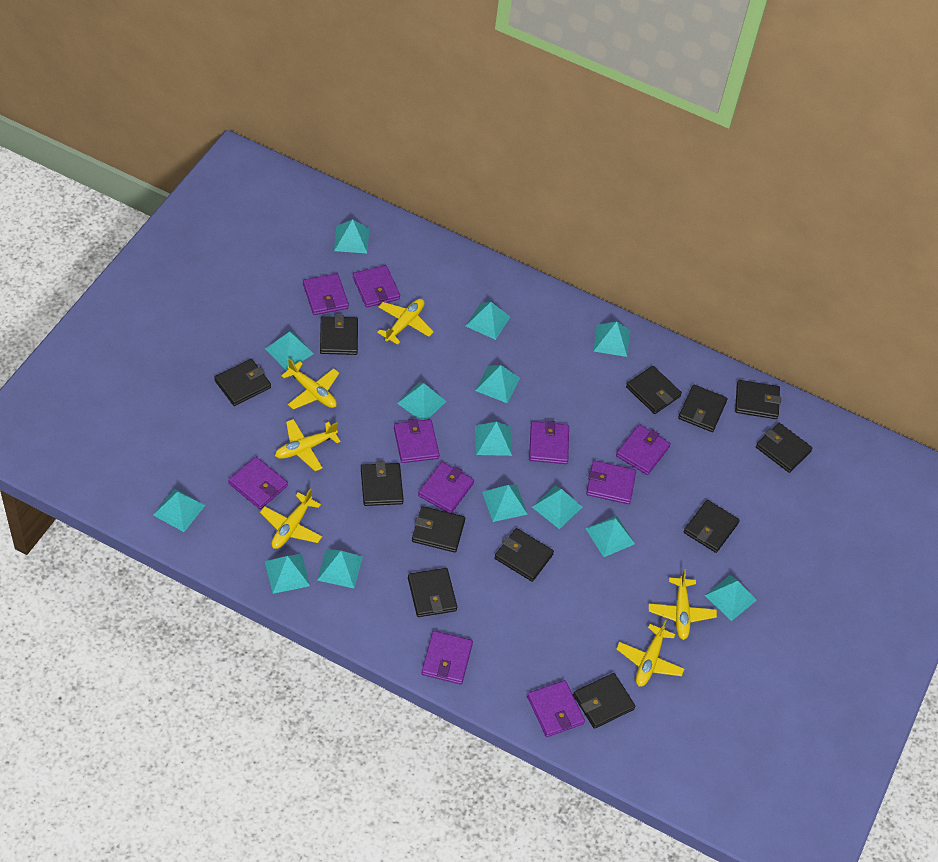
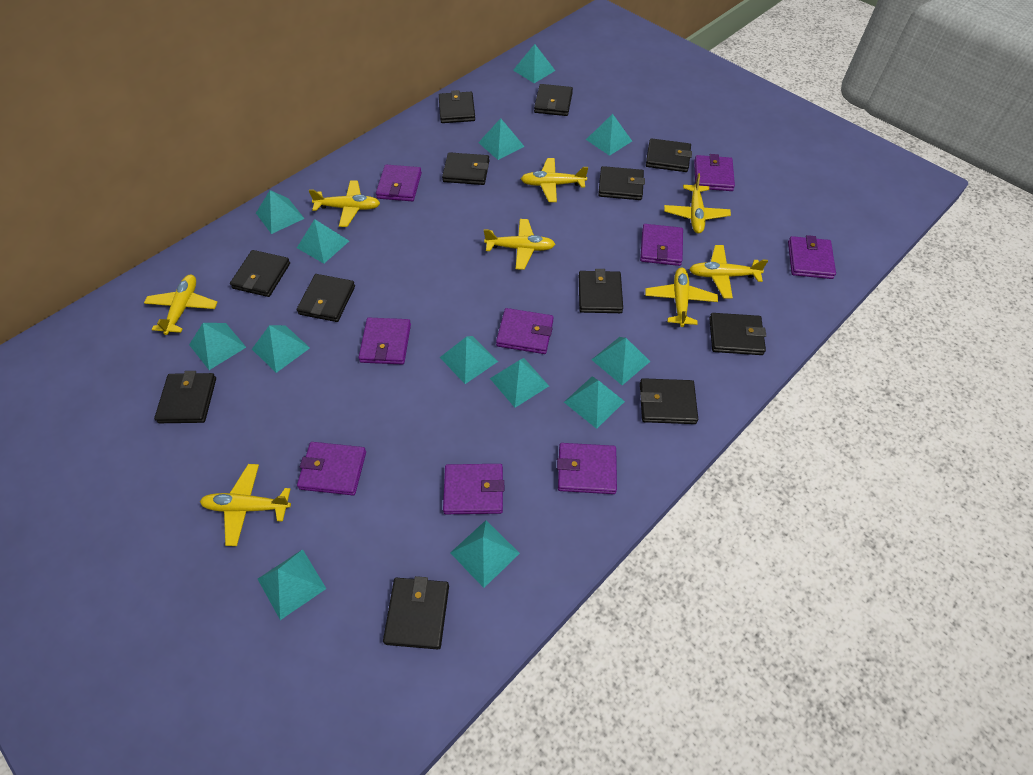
purple wallet: [228,457,288,509] [303,273,349,315] [353,265,400,307] [394,419,439,463] [418,462,474,513] [421,631,473,684] [527,680,585,737] [529,420,569,464] [586,461,636,504] [616,424,671,475] = 10 -> [297,442,366,495] [358,318,411,365] [376,165,422,201] [443,464,504,514] [496,308,554,354] [557,443,617,494] [640,224,683,266] [694,154,735,191] [788,235,836,279] = 9
turquoise pyramid: [153,488,205,532] [265,332,314,371] [265,554,310,594] [317,549,363,588] [334,219,369,253] [397,382,446,420] [466,302,510,340] [475,365,520,403] [475,422,512,456] [482,484,528,522] [532,486,582,529] [585,516,635,557] [594,321,630,357] [705,575,757,621] = 14 -> [189,323,246,370] [252,325,310,373] [256,190,305,234] [258,549,326,620] [297,219,349,264] [440,336,498,384] [450,520,520,588] [478,118,525,160] [490,358,549,408] [513,44,555,83] [564,376,625,429] [586,114,632,156] [591,337,650,385] = 13
yellow plane: [260,488,322,549] [275,419,341,471] [281,358,339,409] [377,299,434,345] [616,620,684,687] [649,569,717,640] = 6 -> [144,275,218,335] [200,464,291,546] [309,180,380,227] [484,219,555,270] [521,158,588,202] [645,268,718,327] [664,173,731,233] [689,245,768,299] = 8

